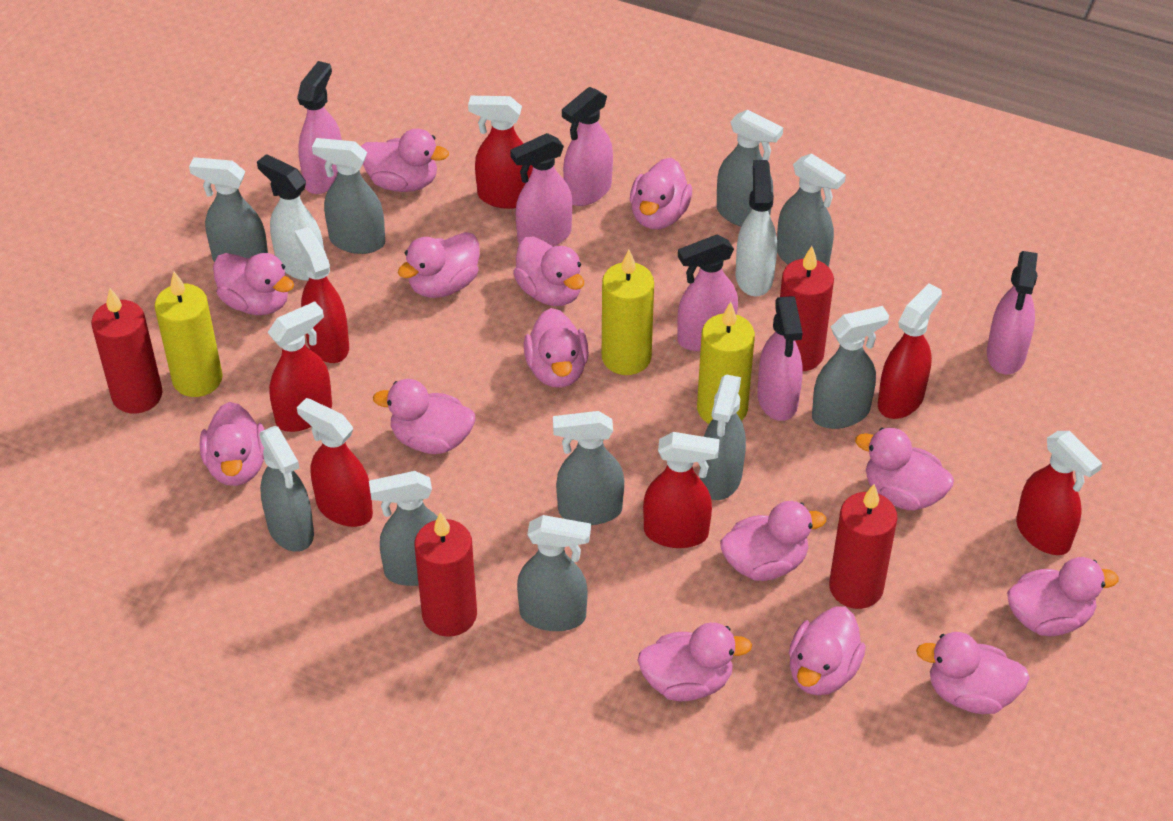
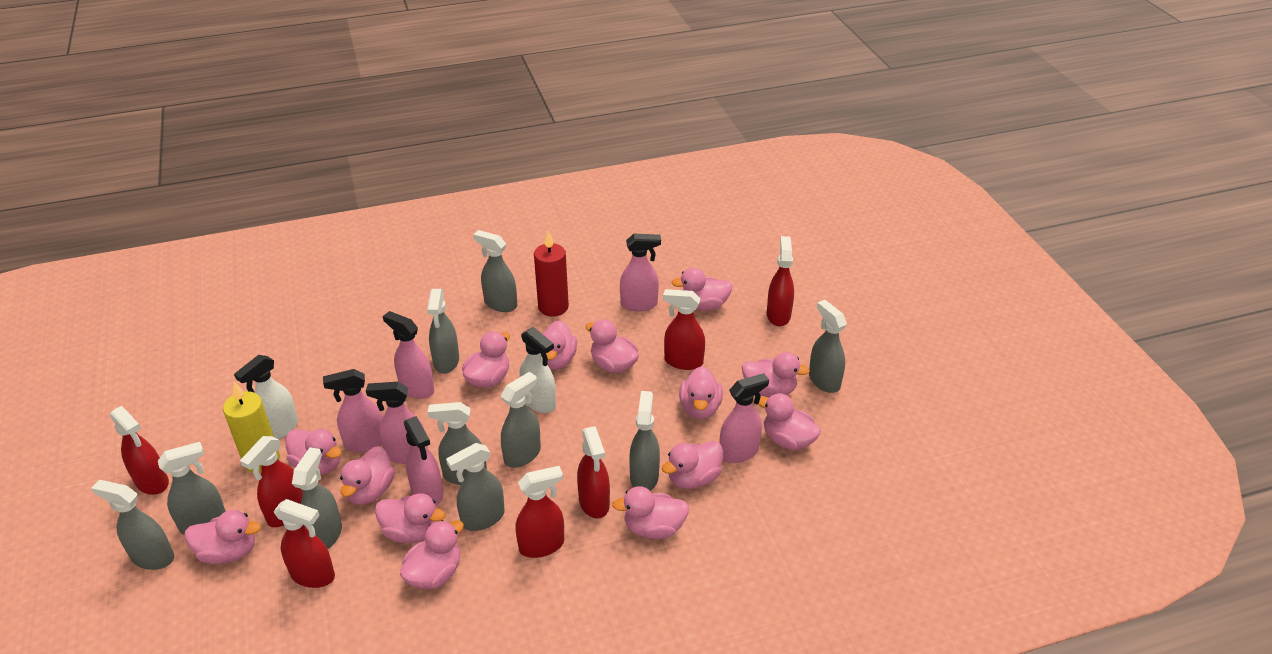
red candle: [91,288,162,414] [415,512,477,637] [780,246,834,371] [829,484,897,609] = 4 -> [534,231,569,317] = 1
yellow candle: [155,272,223,397] [602,250,654,375] [697,302,755,424] = 3 -> [223,382,280,473] = 1

